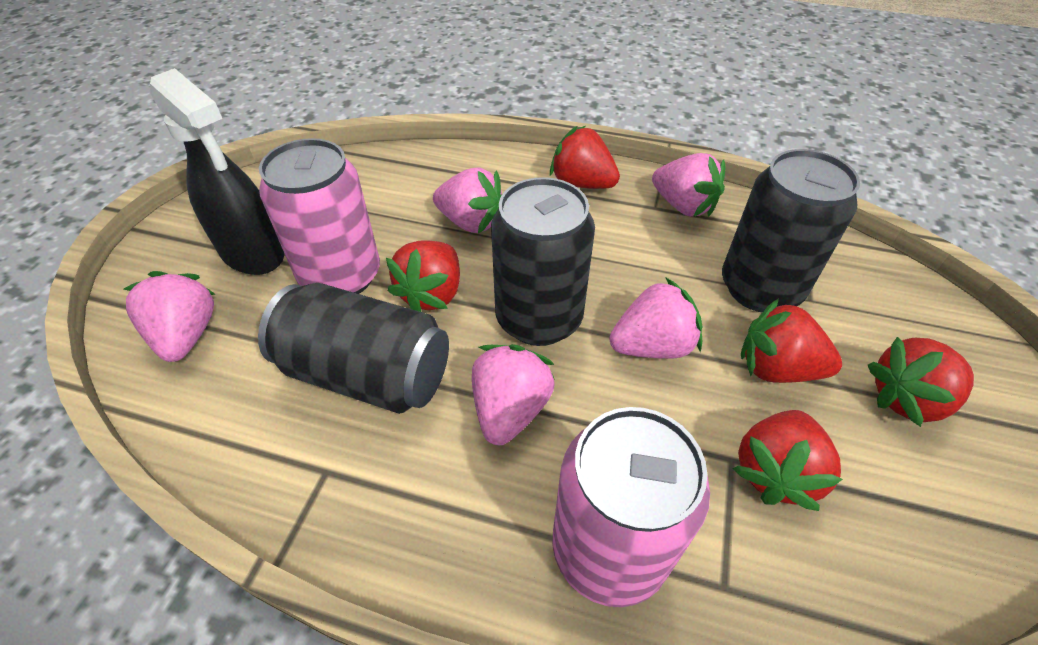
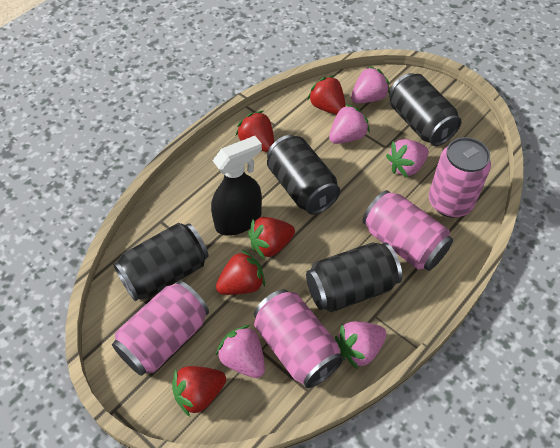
black can: [258,283,449,414] [491,177,595,346] [722,149,860,312] = 3 -> [113,223,209,302] [267,135,340,215] [306,242,402,312] [389,73,462,146] = 4
pink can: [259,138,380,294] [552,407,710,607] = 2 -> [112,281,209,376] [254,289,344,388] [363,190,453,271] [429,137,491,218] = 4

